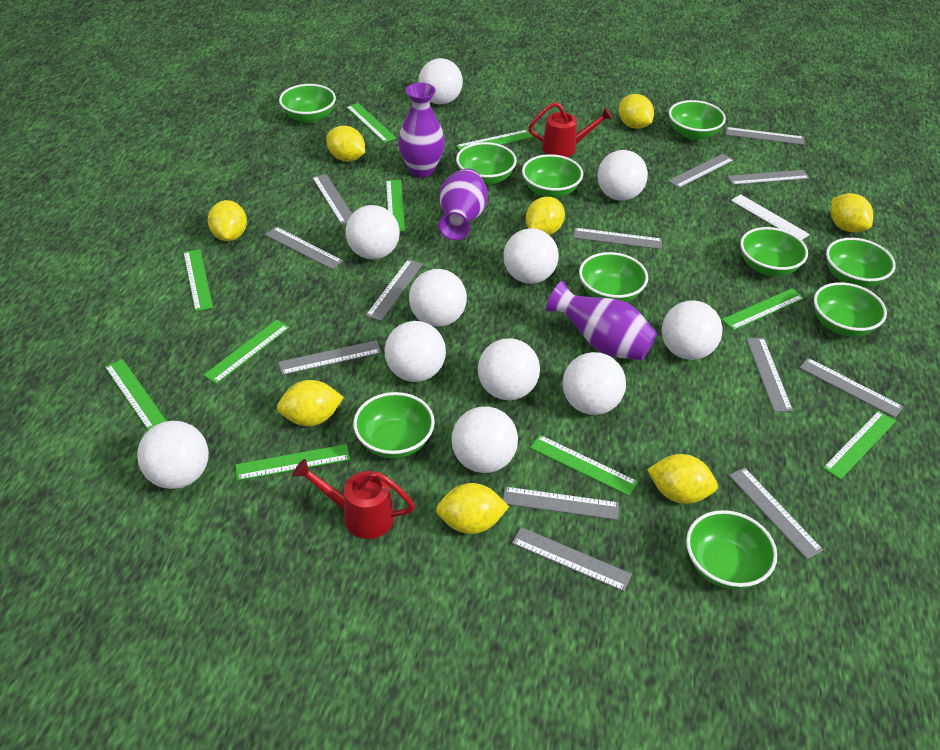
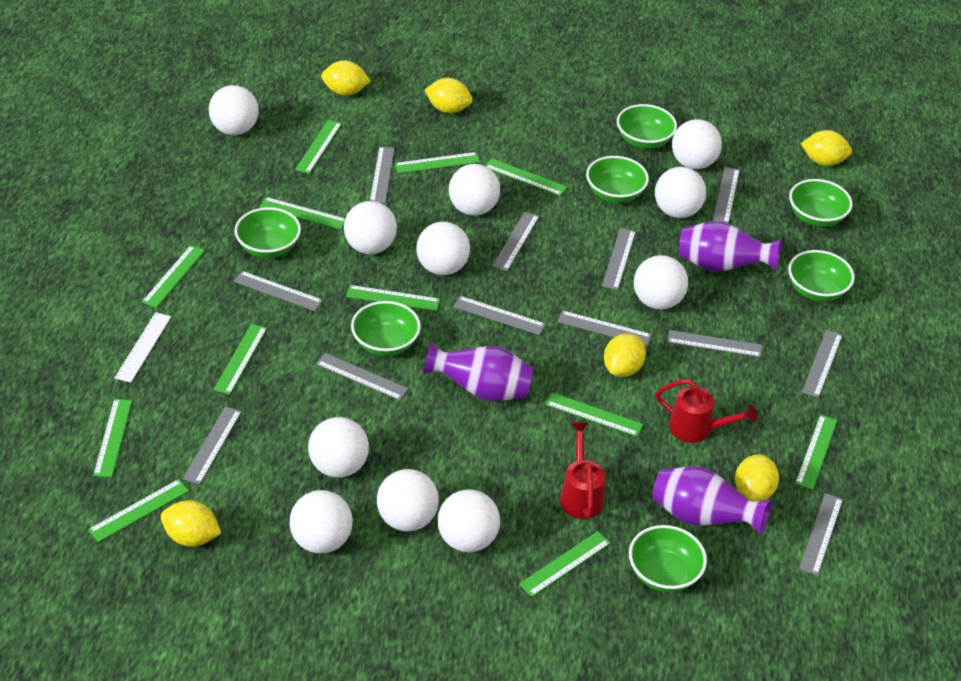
green bowl: [279,84,336,123] [353,392,435,459] [456,142,517,185] [522,154,583,198] [579,252,648,302] [669,100,726,140] [686,510,777,589] [740,227,808,276] [814,282,887,337] [826,238,896,287] = 10 -> [234,207,301,258] [351,301,421,356] [586,156,649,203] [617,104,677,149] [629,525,707,592] [788,250,855,302] [789,179,853,227] = 7
green ruler: [105,359,166,431] [183,249,213,311] [203,320,290,384] [235,444,350,481] [346,103,397,143] [386,180,405,232] [456,130,533,151] [530,435,638,496] [722,288,804,330] [823,411,896,480] = 10 -> [88,479,189,542] [93,399,132,477] [142,245,205,308] [213,324,267,395] [259,197,345,230] [295,120,342,174] [346,285,440,311] [394,152,480,174] [485,158,567,196] [519,531,611,597] [545,393,643,437] [795,414,837,490] = 12
grey ruler: [265,227,343,269] [278,340,382,375] [312,174,352,224] [366,260,423,321] [503,487,619,520] [512,527,632,592] [573,228,662,249] [668,154,734,188] [726,127,805,145] [727,170,810,185] [729,467,823,559] [746,338,793,412] [799,358,903,418] = 13 -> [183,407,242,484] [233,271,323,311] [316,353,408,400] [370,146,395,204] [453,296,546,335] [492,212,539,271] [558,310,652,346] [602,228,636,290] [667,330,762,357] [713,167,740,224] [799,493,843,576] [802,330,843,398] = 12
yellow lemon: [208,200,247,241] [277,380,344,426] [326,126,365,162] [436,483,509,534] [526,197,565,235] [619,94,654,129] [647,454,718,504] [831,193,874,233] = 8 -> [161,500,221,547] [321,60,371,96] [425,78,473,113] [604,333,646,377] [735,454,779,501] [801,130,852,166] = 6

